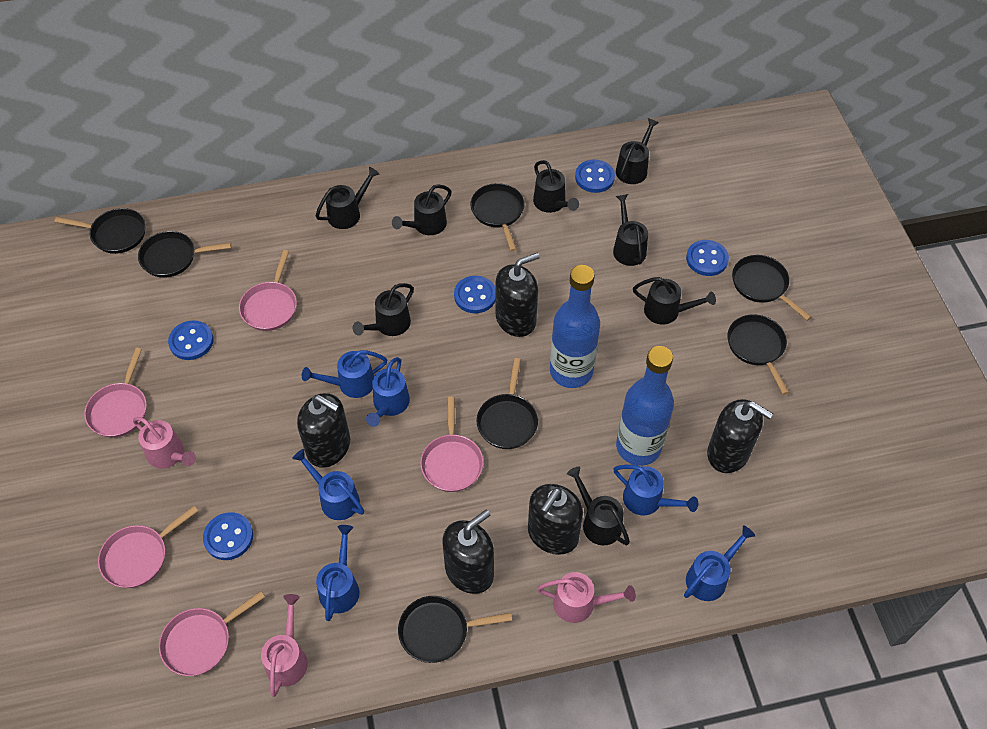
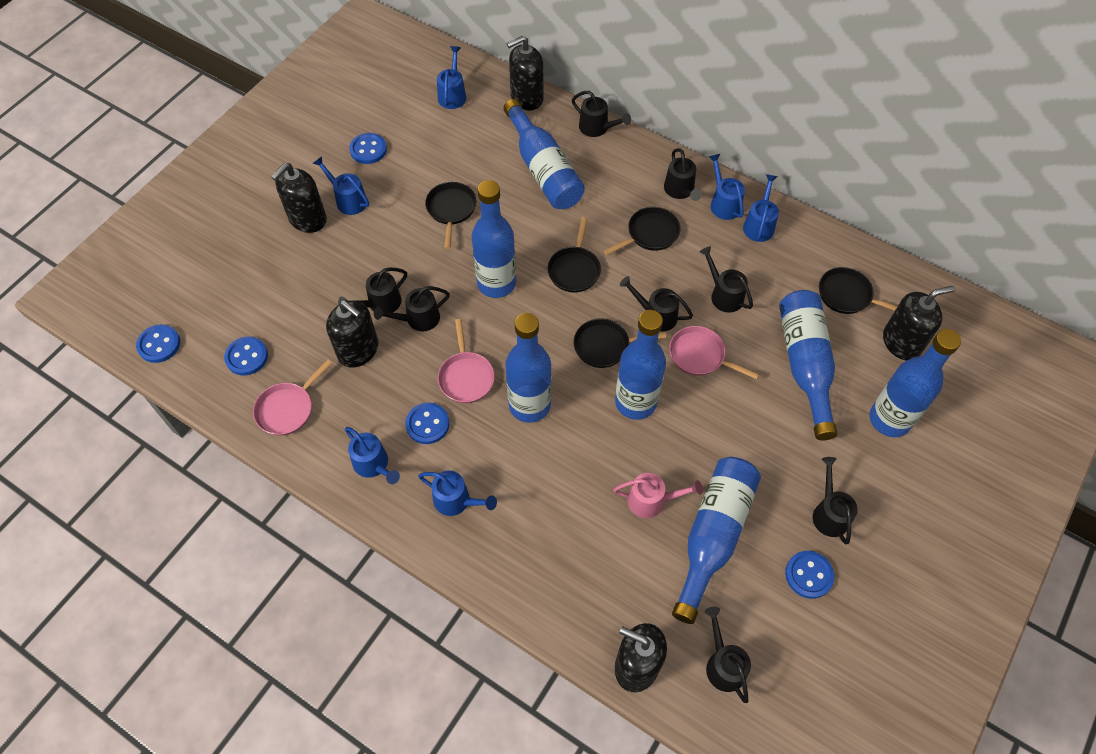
black pan: [54,208,146,254] [138,231,231,278] [398,596,512,663] [470,183,524,251] [476,358,538,449] [727,314,789,395] [732,255,812,321] = 7 -> [425,182,477,249] [547,217,601,293] [573,319,666,368] [604,207,680,255] [819,267,898,314] = 5
blue bottle: [550,265,600,388] [616,346,674,466] = 2 -> [472,180,516,298] [504,99,585,209] [505,313,552,423] [615,310,666,420] [672,457,761,624] [779,290,837,441] [870,329,961,437] = 7
pink pan: [84,348,147,438] [98,506,198,588] [159,591,265,676] [239,250,297,331] [420,397,483,492] = 5 -> [253,359,332,436] [438,319,495,403] [669,326,759,379] = 3
pink watering can: [133,417,196,468] [261,594,308,697] [537,572,636,623] = 3 -> [613,473,703,518] = 1

